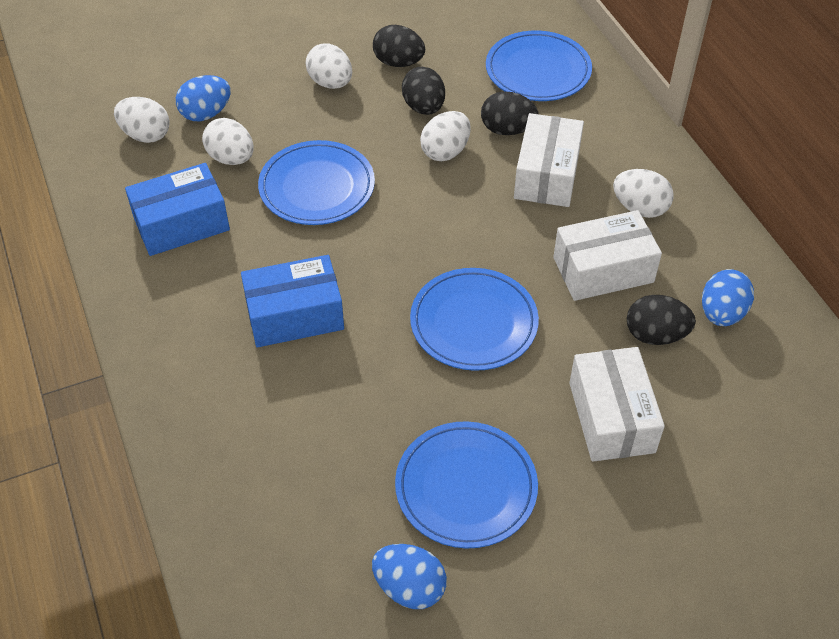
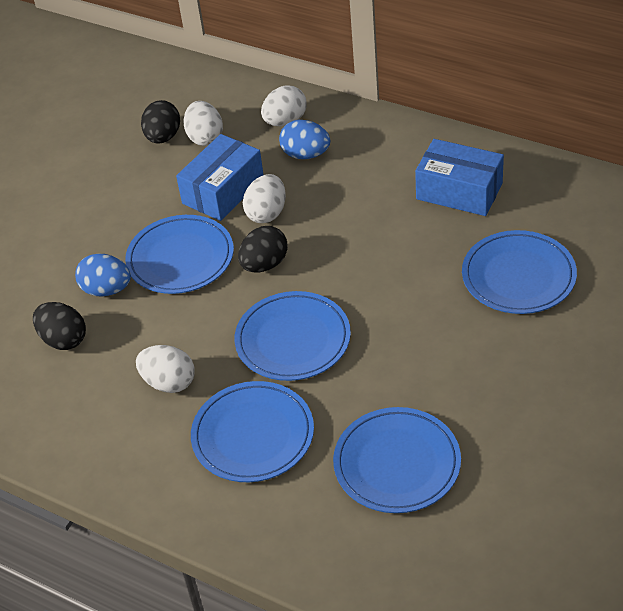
black egg: [373,25,425,67] [402,67,445,115] [481,91,539,135] [627,295,696,345] = 4 -> [33,302,86,350] [141,100,180,144] [238,226,288,272] = 3
blue egg: [176,75,231,121] [372,544,447,609] [702,269,754,326] = 3 -> [75,254,131,297] [279,120,330,159] = 2
blue plate: [258,140,375,225] [395,421,538,549] [410,268,539,371] [486,31,592,101] = 4 -> [125,215,234,294] [191,381,314,482] [234,291,351,381] [333,407,461,513] [462,230,577,314] = 5
white box: [514,113,584,207] [553,210,662,301] [569,347,665,462] = 3 -> none = 0
white egg: [114,97,170,143] [202,118,254,165] [306,43,352,89] [420,111,471,161] [613,169,674,218] = 5 -> [136,345,195,393] [183,101,223,146] [243,174,286,223] [261,85,306,126] = 4

